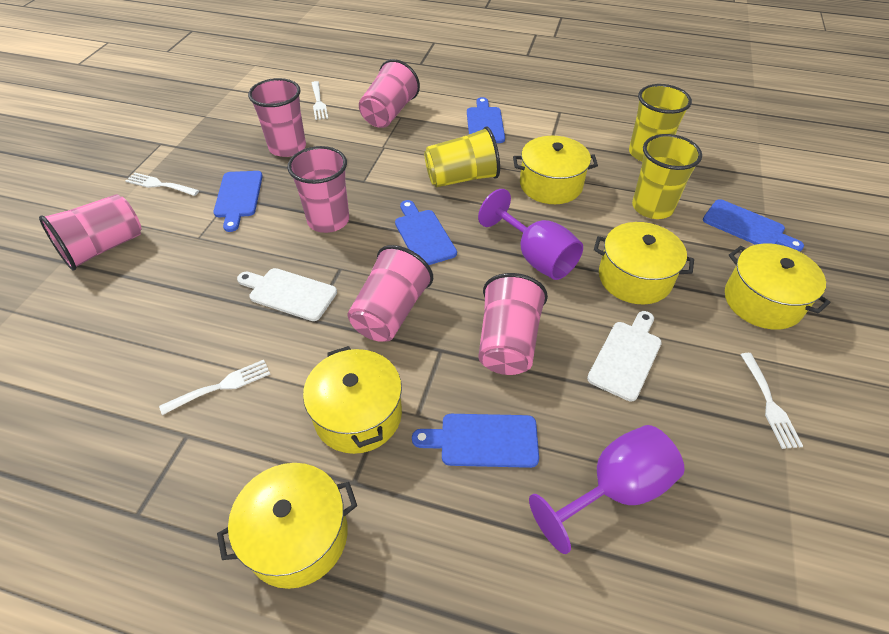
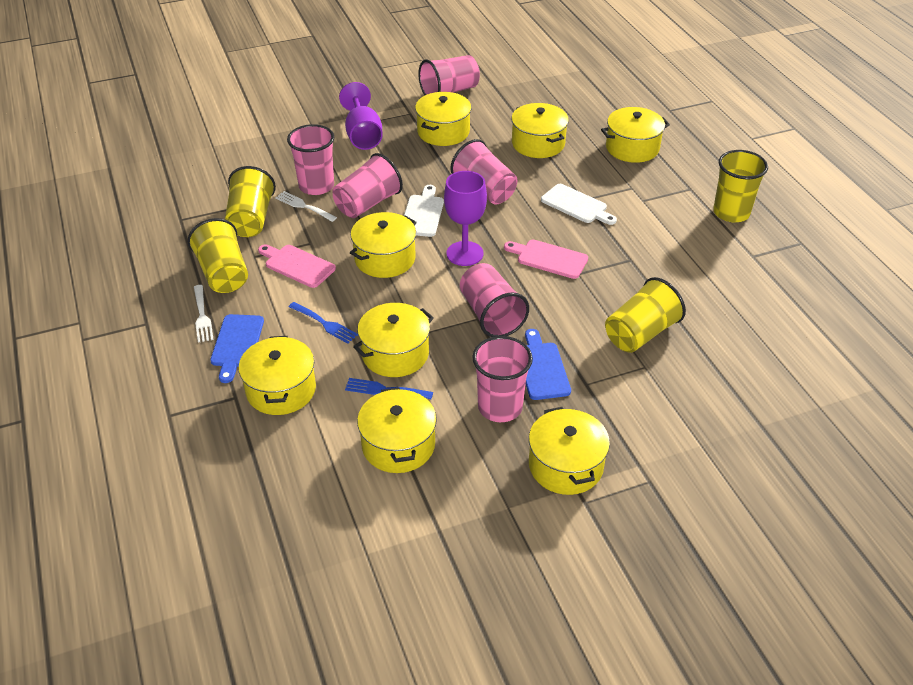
blue cutting board: [213,171,263,232] [395,200,457,265] [412,414,539,468] [467,97,505,143] [703,199,804,252] = 5 -> [210,314,264,383] [525,329,571,400] = 2
blue fork: none = 0 -> [289,302,358,344] [345,378,433,399] = 2
pink cutting board: none = 0 -> [258,244,336,288] [504,240,588,279] = 2
white fork: [126,173,199,196] [159,360,270,415] [312,81,328,120] [740,353,803,449] = 4 -> [194,285,214,343] [275,191,337,222] = 2
yellow cup: [424,126,500,187] [629,84,692,162] [632,134,702,219] = 3 -> [188,218,248,293] [225,166,276,237] [605,277,686,353] [713,150,768,222] = 4
yellow pot: [217,463,357,589] [303,346,402,454] [513,136,598,204] [594,222,694,304] [725,244,831,330] = 5 -> [238,336,316,415] [350,212,417,278] [353,303,434,377] [357,387,437,473] [415,92,471,146] [511,103,569,158] [529,407,610,495] [601,107,670,163] = 8

